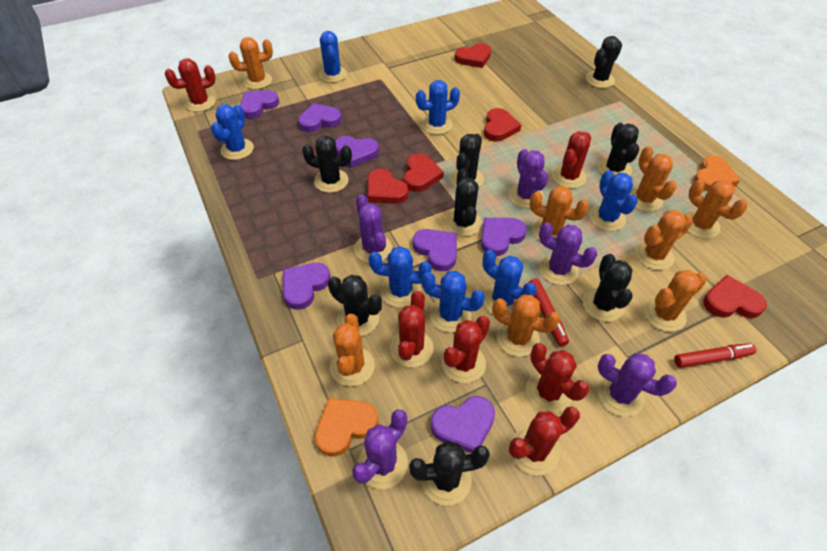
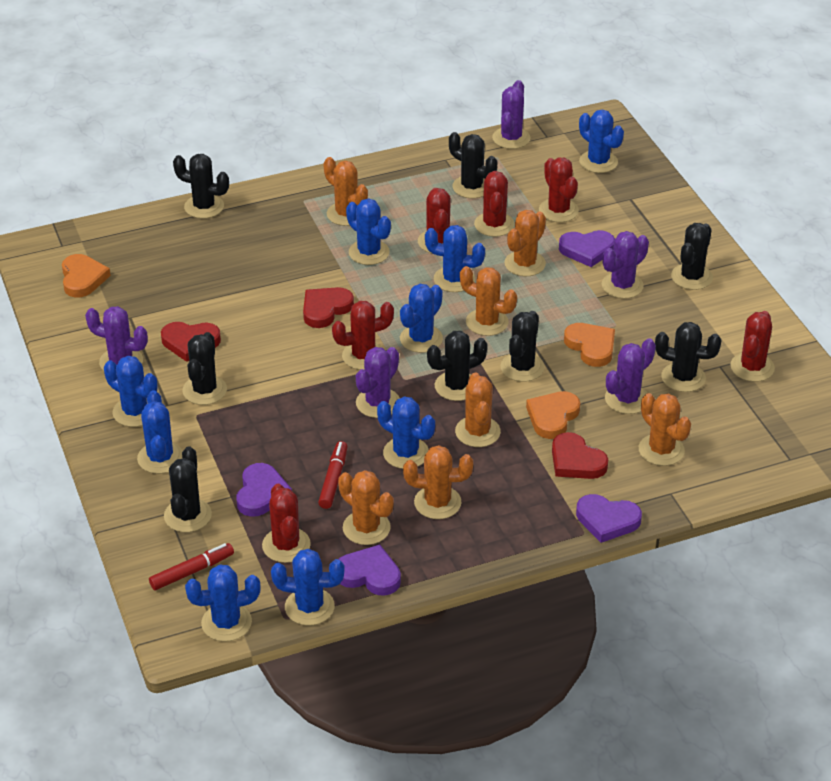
blue cactus: [211,104,254,160] [319,31,347,83] [369,246,431,308] [416,80,460,135] [422,271,485,333] [483,250,536,314] [589,170,638,231] = 7 -> [104,356,157,427] [137,390,183,474] [185,564,261,642] [271,549,345,626] [346,198,391,265] [377,397,435,469] [400,284,443,353] [425,225,485,292] [579,109,624,173] = 9
orange cactus: [229,37,273,89] [330,314,375,386] [492,295,560,357] [530,186,589,242] [629,146,676,212] [635,210,693,270] [644,270,707,332] [684,179,747,239] = 8 -> [323,157,368,226] [338,470,394,545] [403,445,473,519] [455,373,501,447] [460,266,517,336] [504,210,546,276] [639,393,691,466] = 7
orange heart: [315,398,378,456] [694,156,740,191] = 2 -> [62,254,111,297] [526,391,580,439] [564,323,615,367] = 3
purple heart: [240,90,279,119] [283,263,331,310] [298,103,342,132] [335,136,379,167] [413,229,457,271] [431,396,495,454] [481,218,527,256] = 7 -> [236,463,292,517] [338,545,401,596] [559,230,615,267] [576,494,642,543] = 4
red heart: [368,168,409,204] [404,154,444,192] [455,43,491,68] [484,108,521,141] [703,275,767,318] = 5 -> [161,322,221,362] [303,287,354,328] [552,432,608,479] = 3

